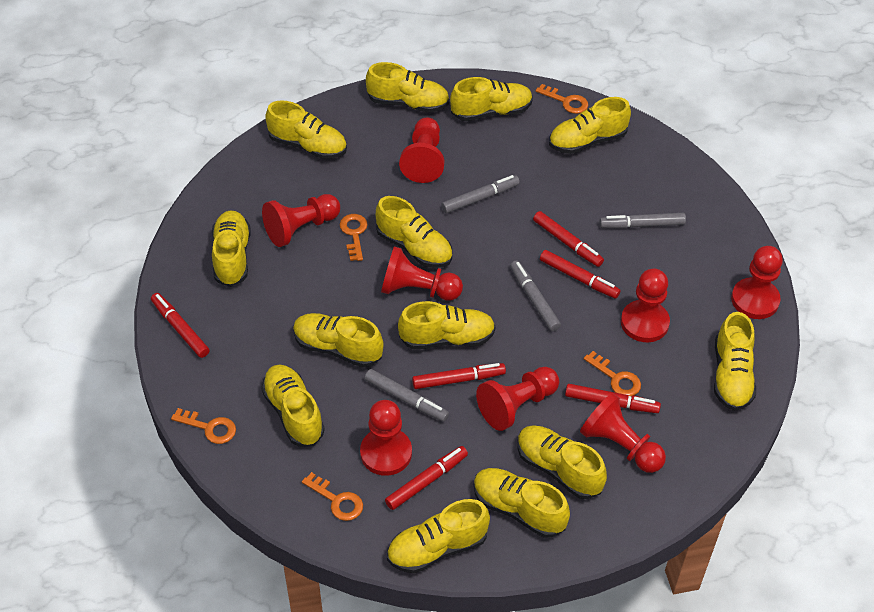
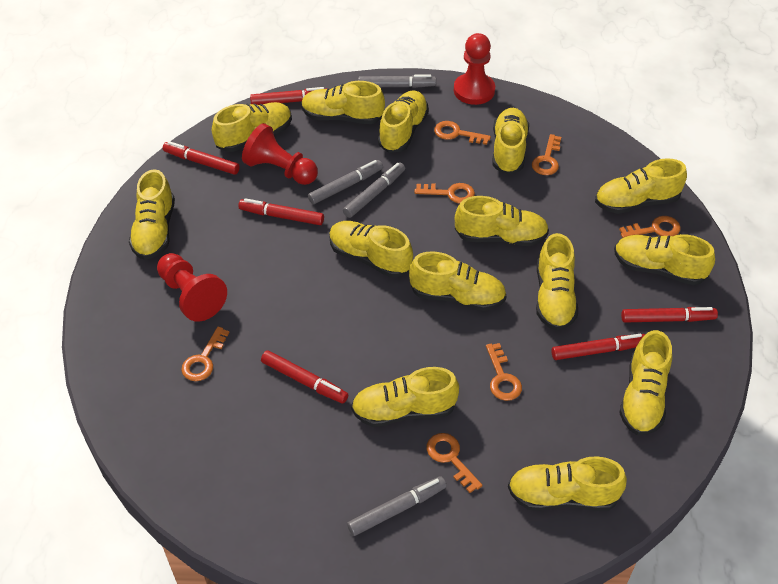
orange key: [171,408,236,444] [302,472,363,521] [339,214,368,261] [536,84,588,114] [584,351,641,396] = 5 -> [181,326,229,381] [414,183,475,203] [427,433,483,493] [434,121,491,145] [486,343,522,401] [532,134,561,175] [619,216,681,238] = 7
red pawn: [262,194,340,247] [360,400,412,476] [381,246,463,301] [399,118,444,183] [476,367,559,431] [580,393,666,473] [621,269,670,342] [731,246,783,319] = 8 -> [157,253,227,322] [242,123,318,185] [454,33,495,105] = 3
yellow shoe: [212,210,251,287] [261,364,325,446] [265,100,347,159] [293,313,384,368] [366,62,449,113] [376,196,452,268] [387,499,490,573] [398,301,496,349] [450,77,533,121] [474,468,570,538] [518,425,607,499] [549,97,631,154] [714,312,756,411] = 13 -> [129,169,175,260] [212,102,292,152] [301,81,385,124] [329,221,413,278] [351,367,459,427] [378,90,429,153] [409,251,507,311] [455,196,549,246] [493,108,529,174] [508,456,627,511] [536,233,578,331] [595,158,687,214] [614,234,715,285] [619,330,672,435] = 14

